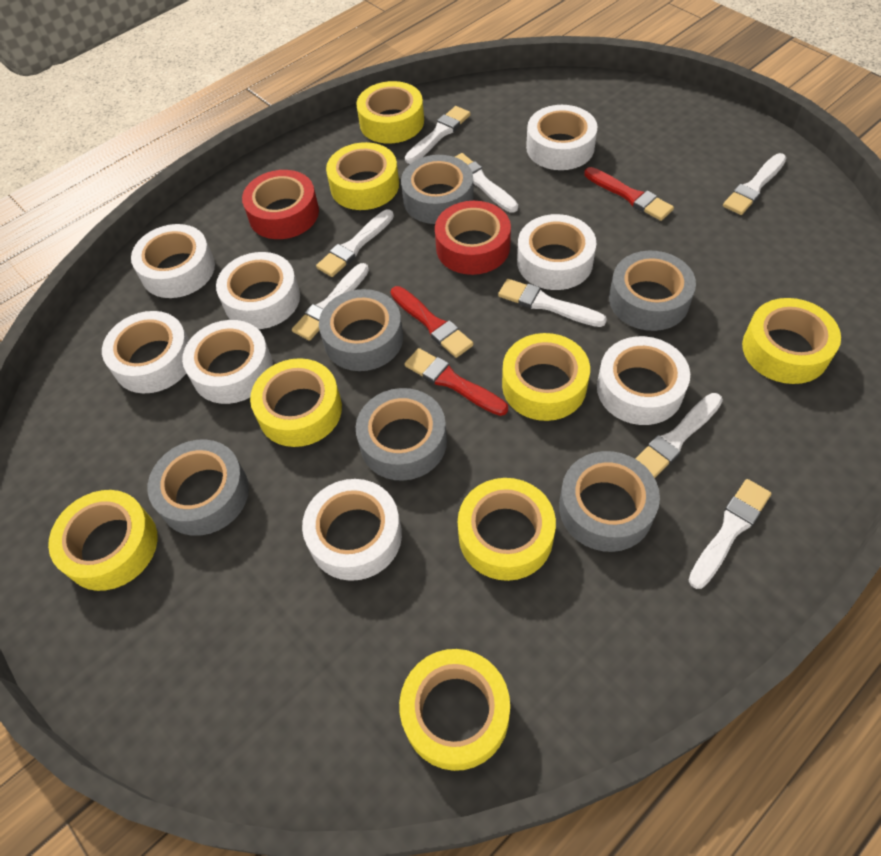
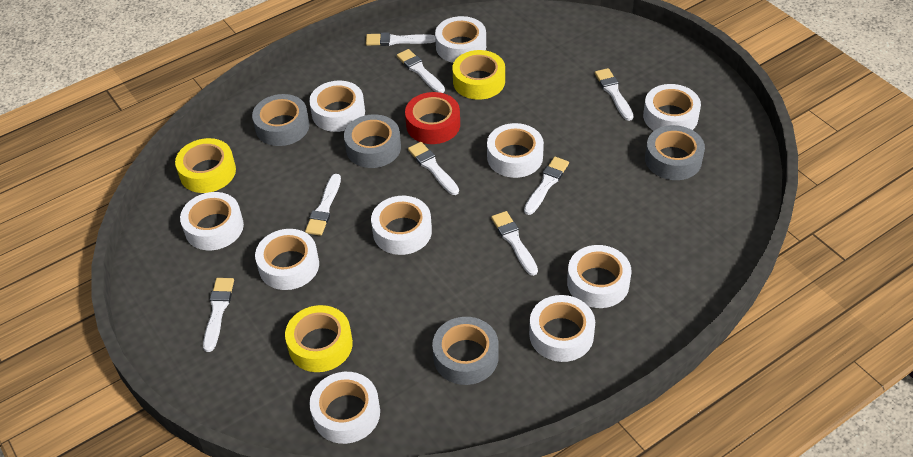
grey tape: [147,439,249,536] [319,289,403,371] [356,388,447,481] [401,155,474,224] [559,451,660,552] [609,251,696,331] = 6 -> [252,94,309,146] [344,114,401,168] [432,317,499,385] [645,125,705,180] = 4
red brush: [391,286,473,358] [405,348,508,416] [584,167,674,221] = 3 -> none = 0
red tape: [242,170,319,239] [435,201,511,275] = 2 -> [405,92,460,144] = 1
white tape: [102,311,189,393] [131,224,215,298] [182,320,273,404] [216,252,300,329] [302,479,402,581] [517,214,596,290] [526,105,598,170] [597,336,690,425] = 8 -> [180,192,244,250] [255,229,319,290] [309,81,365,132] [309,372,380,444] [371,196,432,255] [435,16,486,63] [487,123,544,178] [529,295,595,362] [567,245,632,308] [643,84,701,131] = 10
yellow tape: [48,490,158,591] [250,358,342,447] [326,142,399,210] [356,81,424,143] [399,649,510,771] [458,478,556,581] [502,333,590,421] [742,298,841,384] = 8 -> [175,138,236,193] [285,305,353,372] [452,50,505,100] = 3

